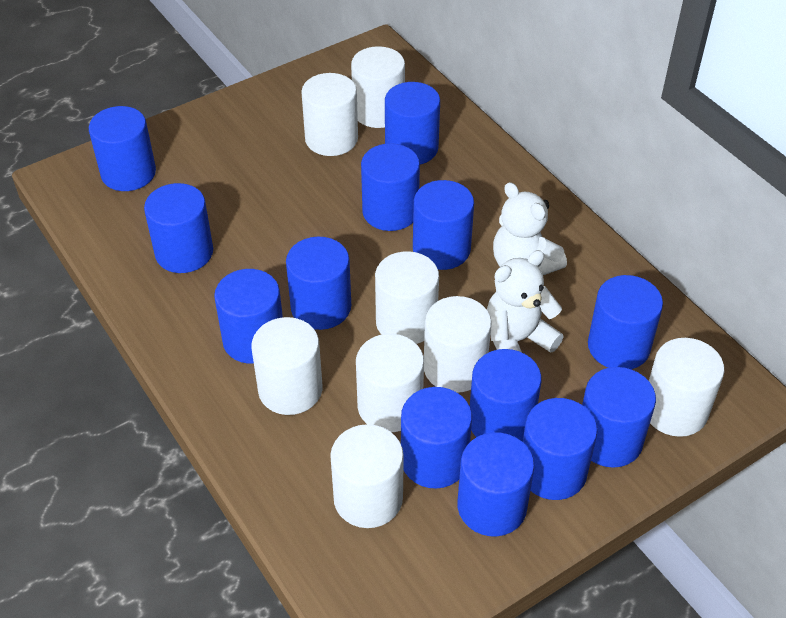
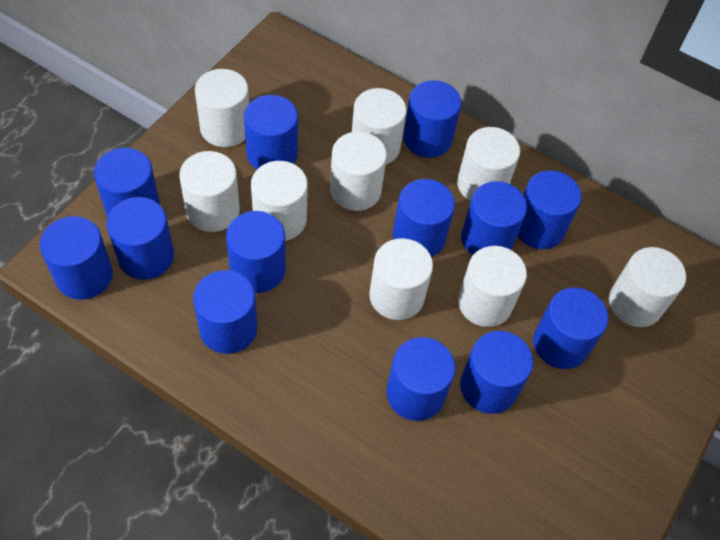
white cylinder: [251,317,322,415] [301,73,358,156] [330,424,404,528] [351,46,405,128] [356,334,424,432] [375,251,439,344] [424,296,492,393] [649,338,725,437] = 8 -> [179,151,240,232] [195,69,249,147] [251,161,308,241] [330,132,387,211] [352,88,407,165] [369,238,433,320] [457,127,520,201] [458,246,527,327] [609,247,686,327] = 9
white teddy bear: [487,250,563,353] [493,182,567,275] = 2 -> none = 0

